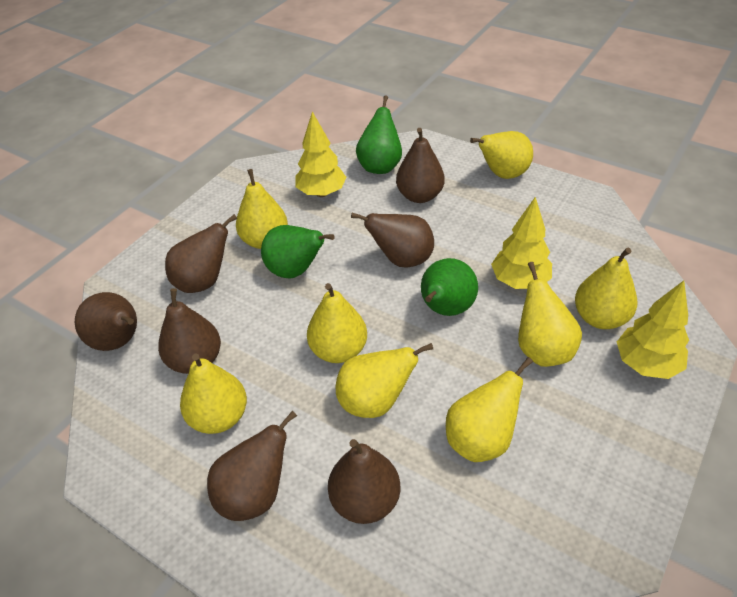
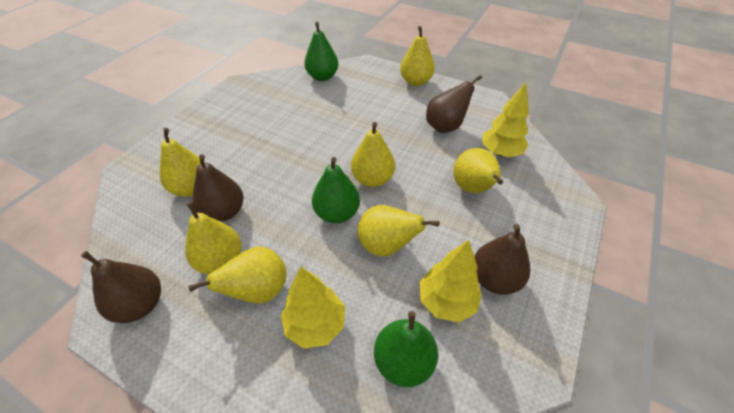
brown pear: [75,292,137,351] [158,288,221,374] [165,214,237,293] [207,410,297,521] [328,439,400,524] [351,213,434,268] [396,128,445,203] = 7 -> [81,251,161,323] [193,155,244,222] [426,75,482,133] [474,224,530,295] = 4
yellow pear: [180,354,247,434] [236,169,288,249] [307,283,367,363] [336,343,433,418] [446,357,533,462] [470,131,533,179] [518,262,582,367] [575,248,637,329] = 8 -> [160,128,205,197] [185,202,242,274] [188,246,287,304] [351,122,395,187] [357,205,439,257] [400,26,435,86] [453,148,503,193] = 7

